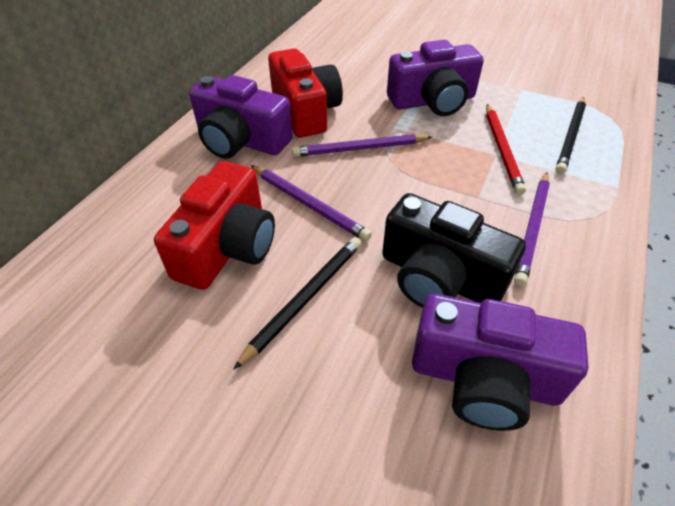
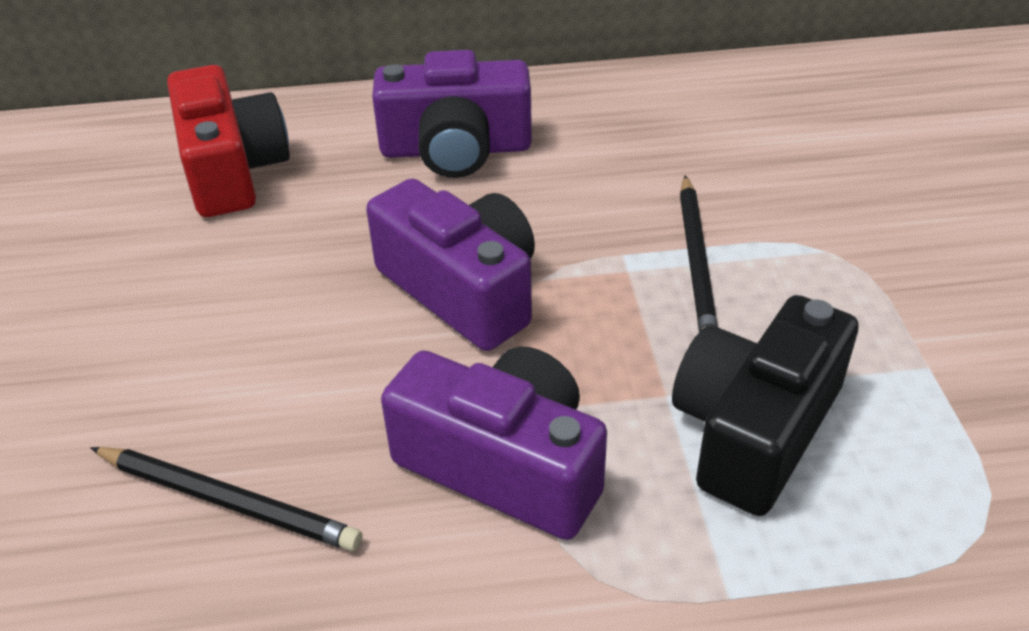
purple pencil: [251,165,372,241] [292,134,432,157] [514,172,550,286] = 3 -> none = 0
red camera: [154,161,275,290] [268,48,343,138] = 2 -> [167,65,290,217] = 1
red pencil: [486,104,526,195] = 1 -> none = 0

